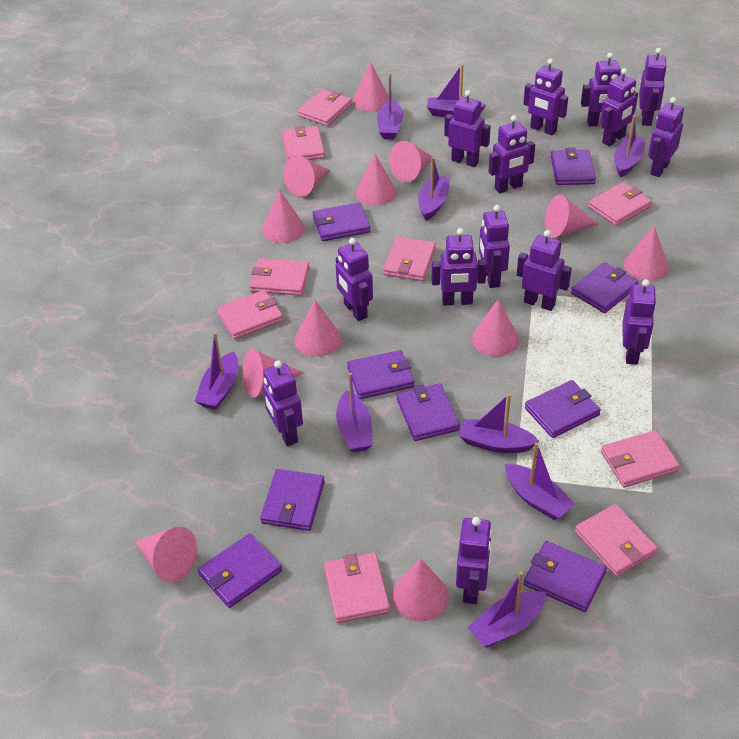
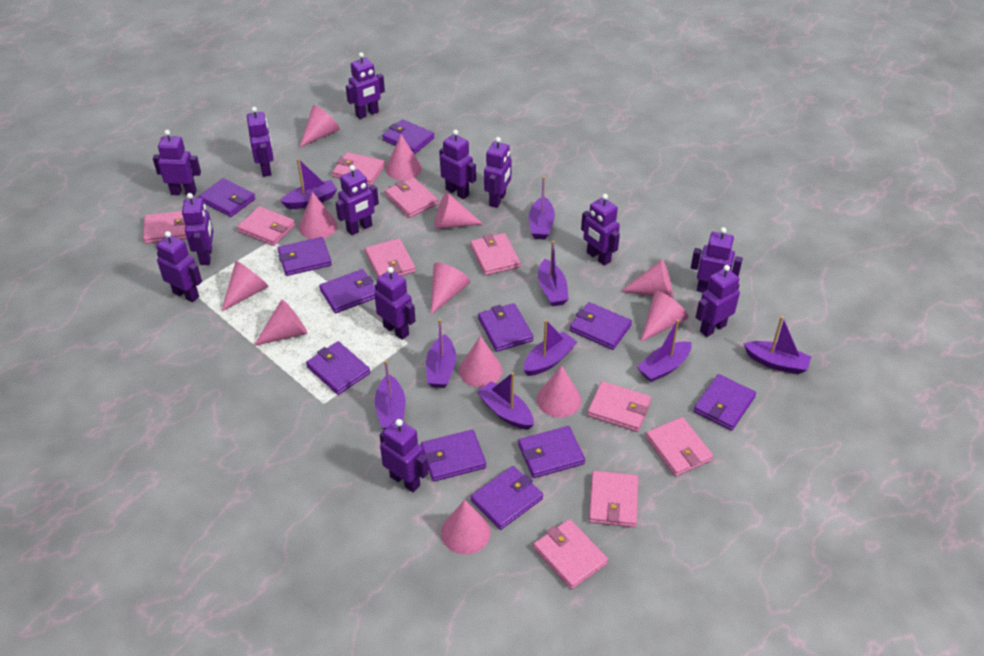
pink wallet: [216,290,283,339] [250,258,309,296] [281,126,325,160] [298,89,352,126] [324,553,390,623] [383,236,436,281] [575,504,658,577] [588,182,652,226] [601,430,680,488] = 9 -> [143,211,187,244] [237,206,296,246] [332,152,385,186] [365,238,416,277] [385,177,438,218] [470,233,520,276] [533,519,608,589] [587,381,651,432] [589,471,638,527] [646,417,713,476] = 10
purple robot: [263,360,303,446] [336,238,373,321] [432,228,487,306] [444,90,491,167] [456,517,492,604] [479,205,510,288] [488,115,535,193] [517,230,572,311] [523,59,568,135] [581,52,621,127] [600,68,638,147] [622,279,656,365] [639,48,667,126] [648,97,684,177] = 14 -> [153,130,201,196] [156,231,202,302] [182,193,214,265] [247,107,274,177] [335,165,379,235] [346,52,385,119] [374,267,416,340] [380,419,428,492] [439,130,476,199] [484,137,512,208] [581,194,620,266] [691,227,743,293] [696,265,740,337] = 13
purple wallet: [198,533,282,608] [260,469,325,531] [313,203,370,241] [347,350,414,399] [397,383,460,441] [524,541,607,612] [525,380,601,438] [551,148,596,185] [571,262,638,313] = 9 -> [199,178,255,217] [278,237,332,276] [306,341,370,395] [319,269,376,313] [382,119,435,154] [421,429,486,482] [471,466,543,530] [478,303,533,352] [518,426,585,478] [570,302,632,350] [693,374,756,431] = 11

